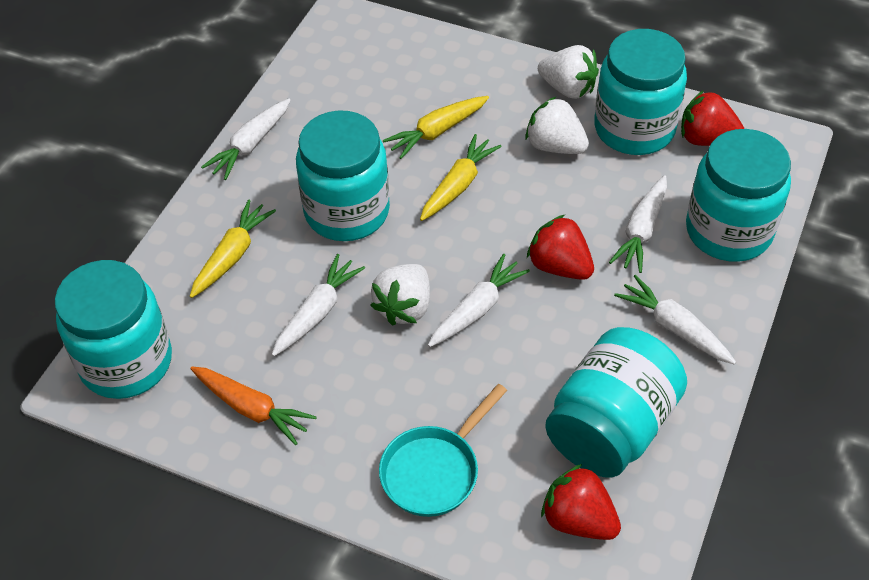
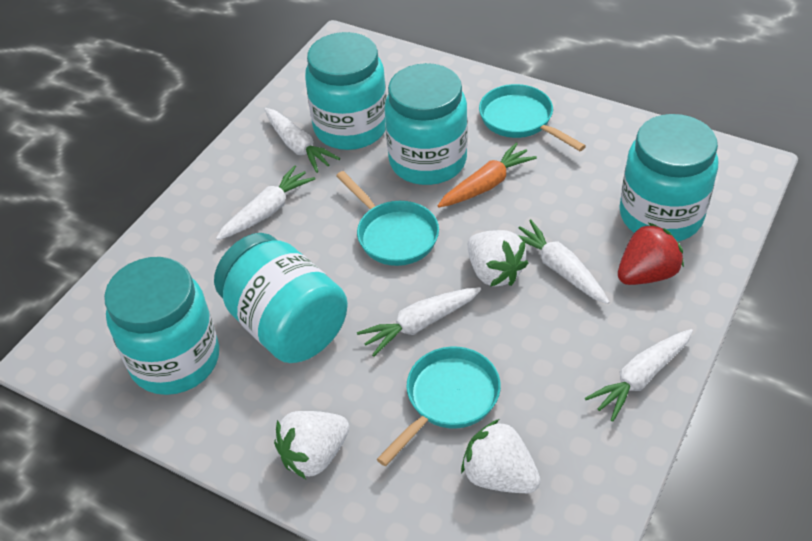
red strawberry: [527,215,594,280] [541,464,621,540] [681,90,744,146] = 3 -> [618,223,684,285] = 1
turquoise pan: [379,384,507,517] = 1 -> [336,171,439,266] [377,347,501,467] [479,84,586,151] = 3
yellow carrot: [190,199,276,298] [383,96,489,159] [420,134,502,221] = 3 -> none = 0

